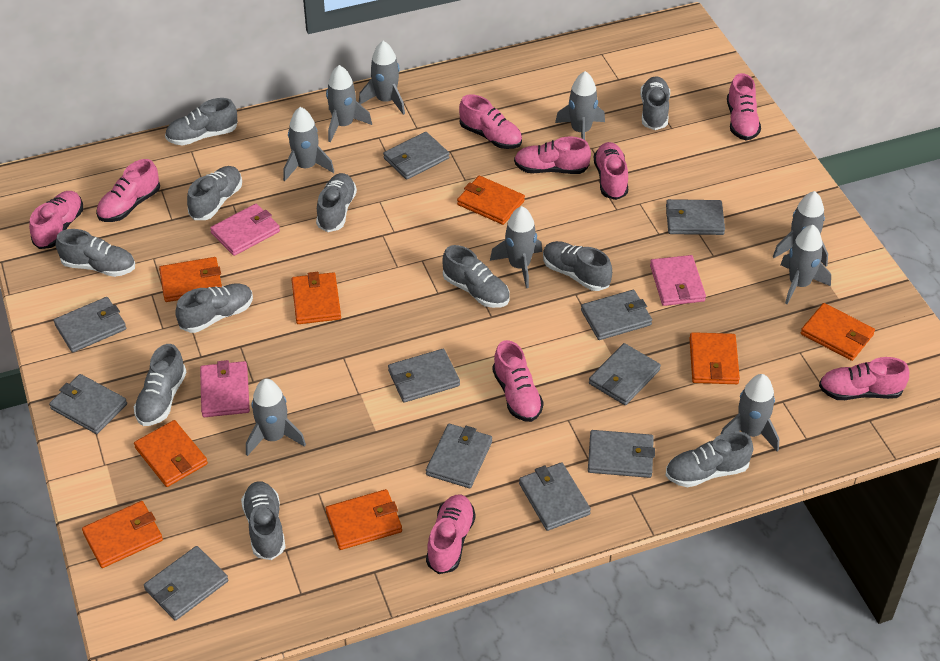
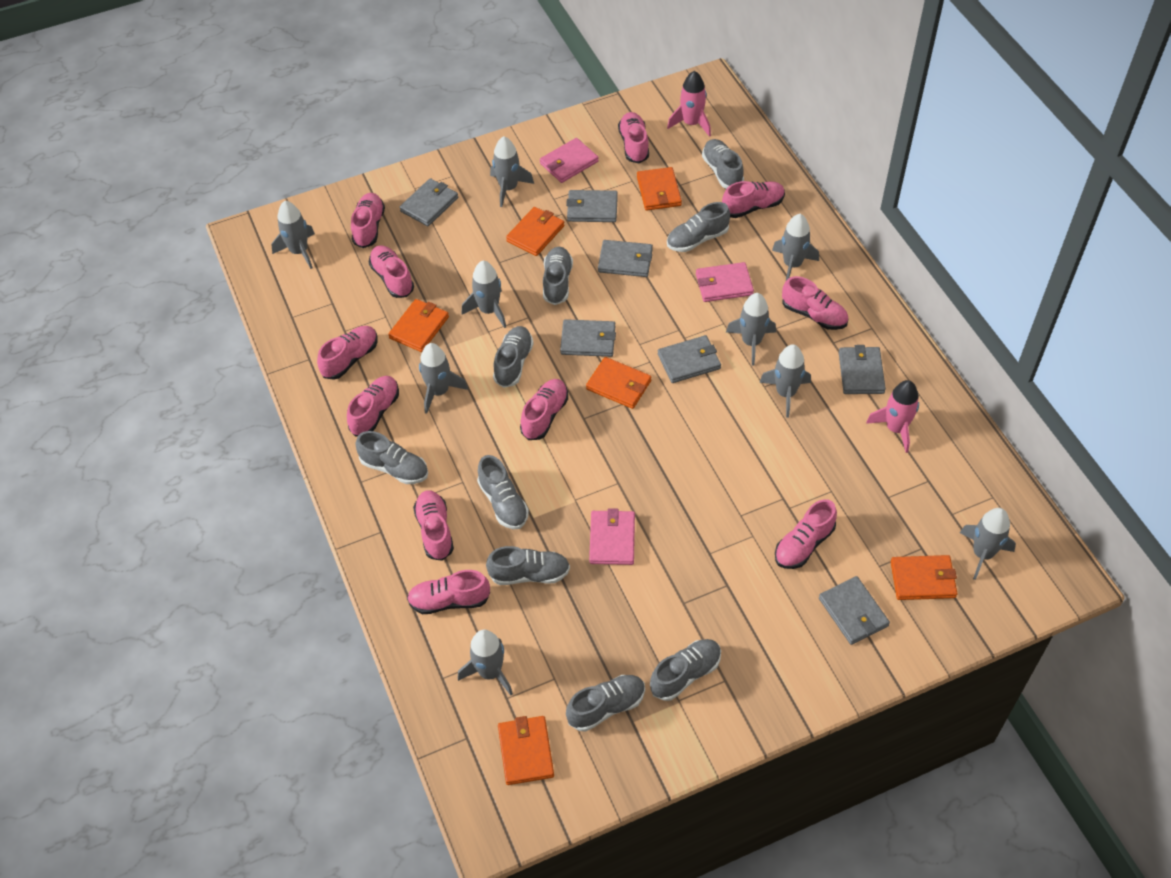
grey shoe: [56,229,135,277] [134,344,187,426] [165,98,238,146] [175,283,253,333] [187,166,242,220] [241,481,285,560] [316,173,357,232] [442,245,509,308] [543,241,612,291] [640,76,670,130] [666,431,753,487] = 11 -> [355,431,428,484] [477,455,529,529] [486,546,570,585] [493,326,534,388] [543,247,573,305] [566,675,645,732] [650,639,721,701] [667,202,730,252] [702,139,744,189] = 9
grey wallet: [49,374,127,434] [54,297,126,353] [144,546,228,621] [383,132,449,180] [388,349,460,403] [426,424,492,488] [519,462,591,531] [581,290,652,340] [588,430,655,478] [589,343,661,405] [666,199,725,235] = 11 -> [400,178,458,226] [560,319,616,357] [566,190,618,222] [598,240,653,277] [657,335,721,383] [819,576,890,645] [839,345,886,394] = 7
orange wallet: [82,501,163,568] [134,420,208,487] [159,257,222,302] [291,272,341,324] [325,489,402,550] [457,176,525,225] [689,332,740,384] [801,303,875,361] = 8 -> [388,299,449,352] [498,716,554,785] [506,207,564,256] [586,357,652,409] [637,167,682,211] [891,555,958,600] = 6
pink rocket: none = 0 -> [667,71,711,137] [866,380,919,453] = 2
pink shoe: [29,191,83,249] [96,159,160,222] [426,495,476,574] [459,94,522,149] [492,340,544,422] [514,137,591,174] [594,142,628,200] [727,73,761,141] [819,357,909,400] = 9 -> [317,326,377,380] [347,376,399,437] [351,193,385,248] [369,245,414,298] [407,570,490,614] [413,490,454,561] [520,379,568,440] [618,112,649,163] [722,181,785,218] [775,499,837,569] [782,276,849,330] = 11

